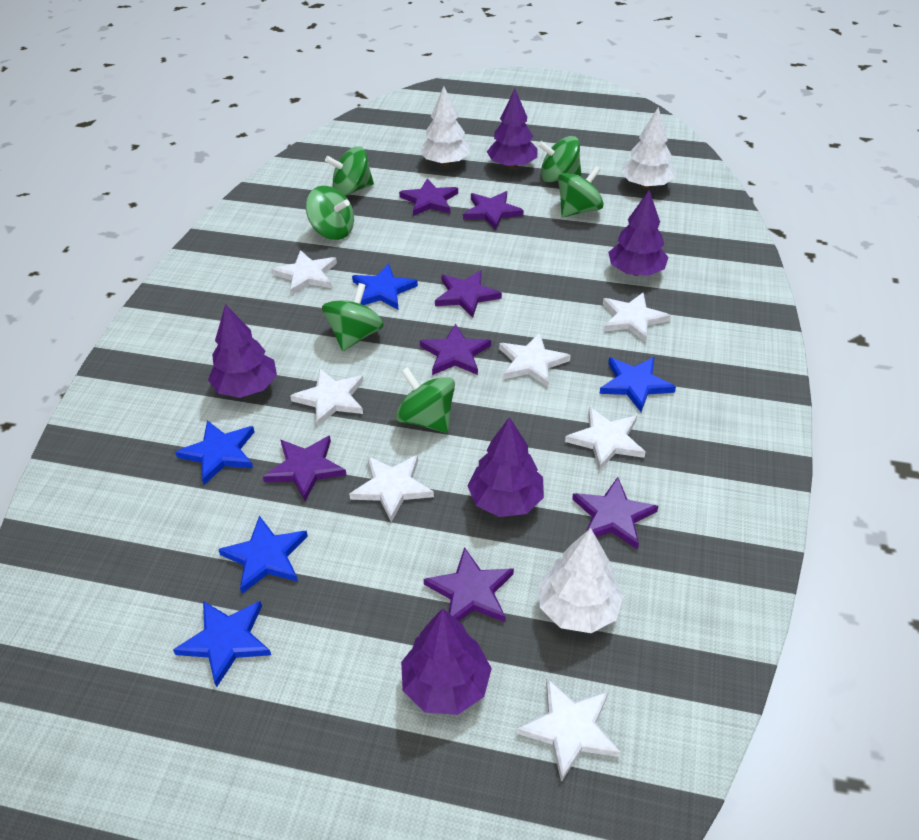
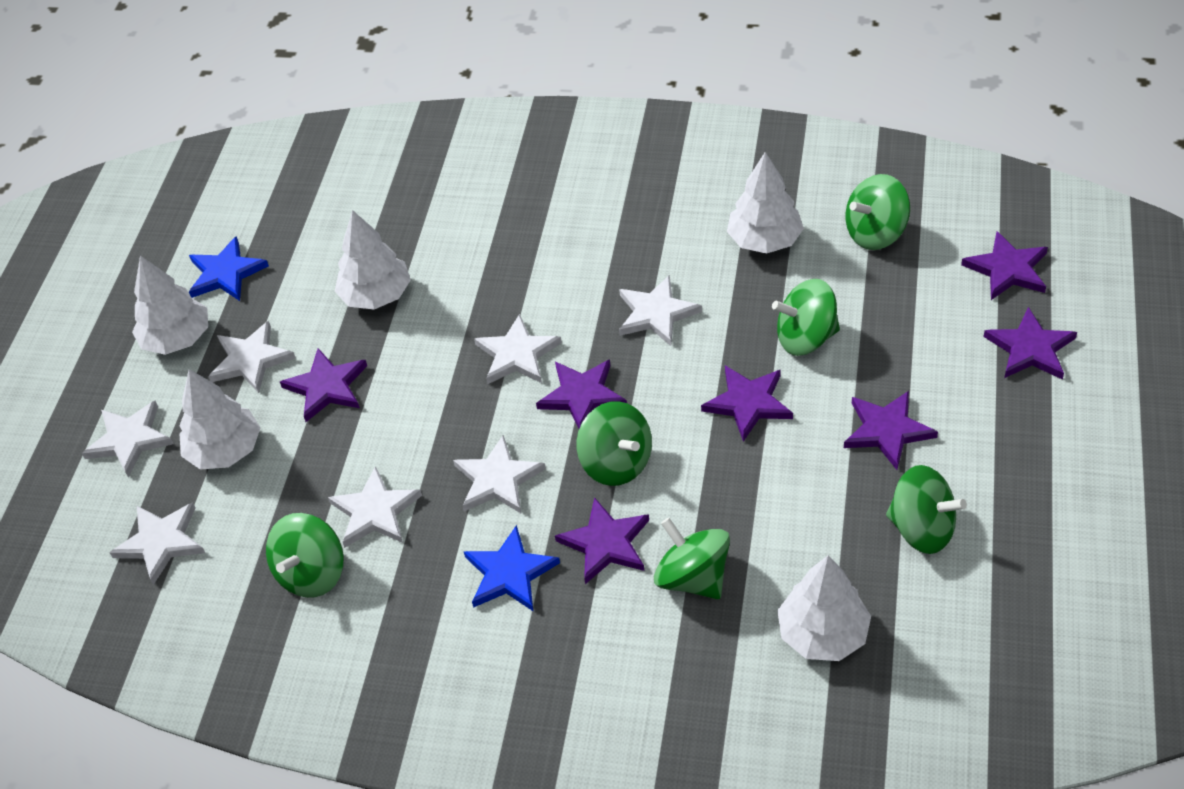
blue star: [173,601,271,687] [175,420,255,485] [218,516,308,594] [352,264,418,310] [599,357,676,412] = 5 -> [189,236,269,301] [463,525,560,611] = 2
purple tree: [208,304,277,398] [401,608,492,715] [467,417,544,517] [487,89,537,169] [608,190,668,276] = 5 -> none = 0
white tree: [419,86,470,166] [539,528,624,633] [621,107,675,189] = 3 -> [132,255,208,355] [179,369,260,470] [335,210,411,310] [727,152,804,254] [777,555,871,661] = 5

